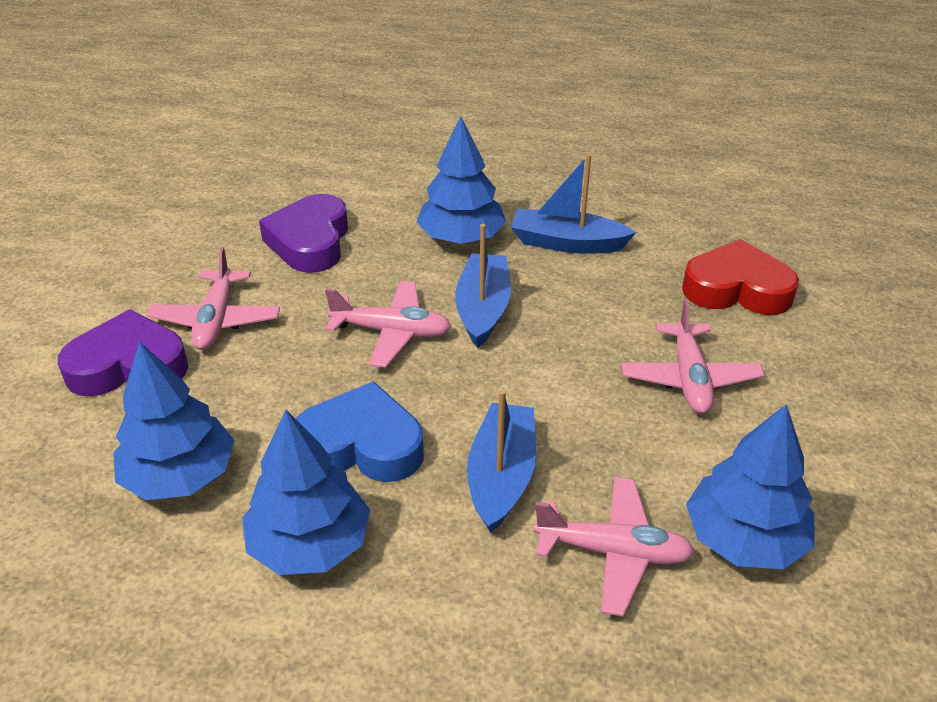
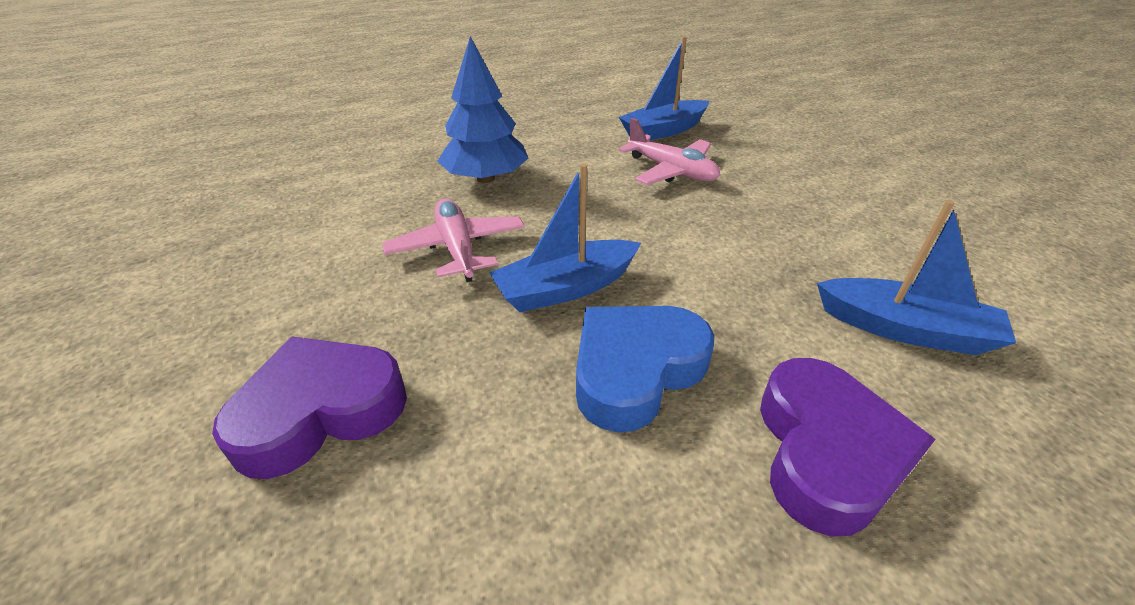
blue tree: [113,342,235,500] [242,410,370,575] [416,116,506,244] [686,404,815,569] = 4 -> [438,36,528,183] = 1
pink plane: [146,247,280,350] [325,281,451,368] [533,477,695,616] [621,299,765,414] = 4 -> [382,199,525,282] [619,118,720,185] = 2
red heart: [682,239,799,315] = 1 -> none = 0

